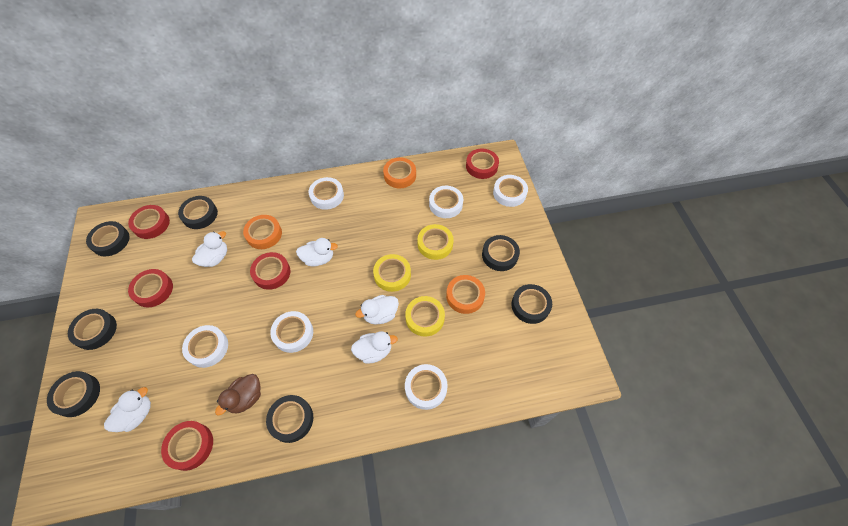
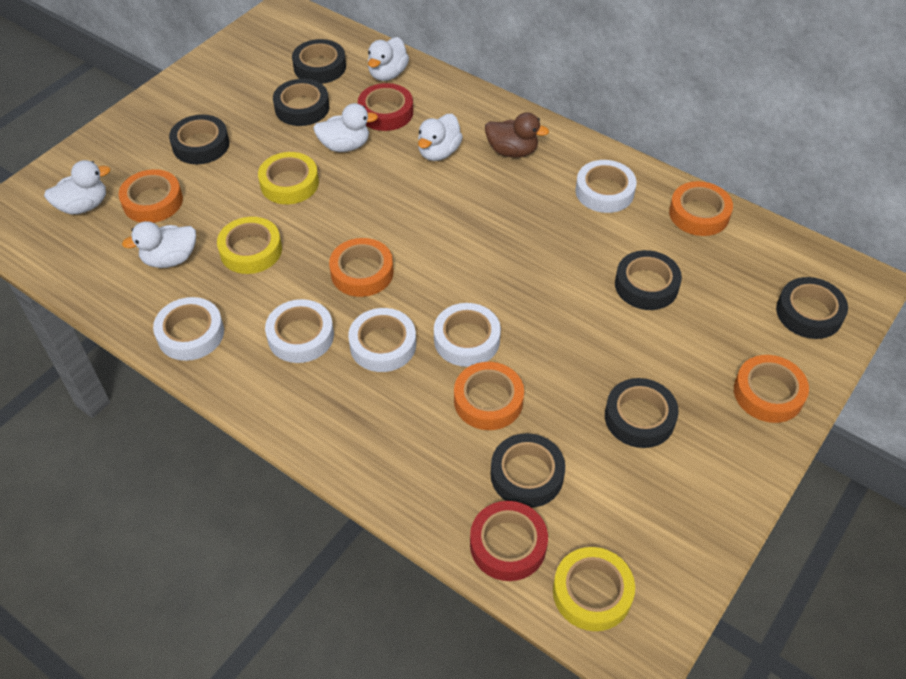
orange tape: [243,215,282,249] [383,157,416,188] [446,275,485,314] = 3 -> [118,169,183,223] [329,238,394,297] [454,362,524,430] [669,181,733,236] [734,355,809,423] = 5
red tape: [128,205,170,239] [128,269,173,307] [161,421,213,471] [250,252,291,290] [466,149,499,179] = 5 -> [358,83,413,131] [470,501,548,581] = 2
white tape: [182,325,228,368] [270,311,313,353] [309,177,344,210] [405,364,448,410] [429,186,463,218] [493,175,528,207] = 6 -> [153,297,224,361] [265,299,334,363] [348,308,416,372] [434,303,501,367] [575,160,637,213] = 5

